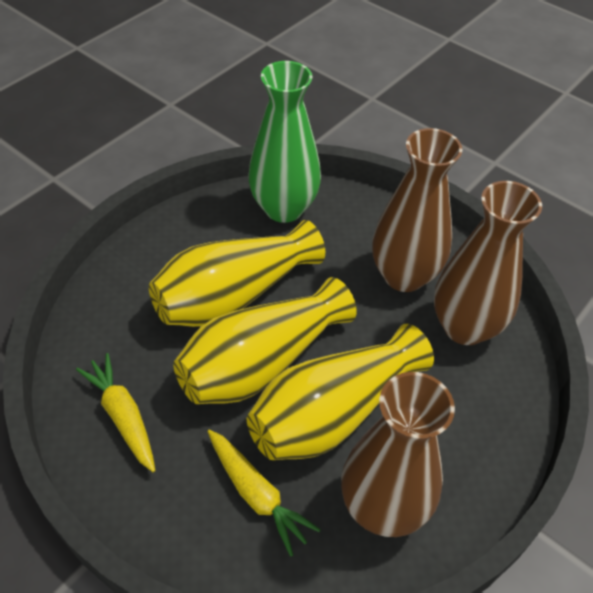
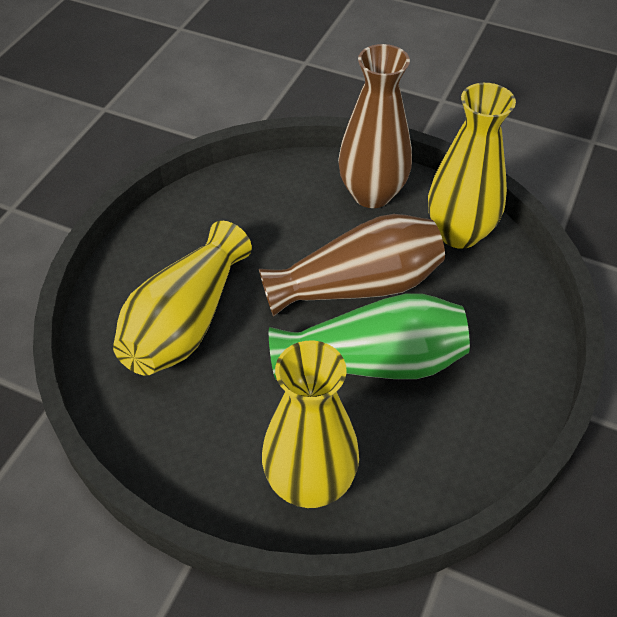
brown vase: [341,372,455,537] [372,128,463,292] [434,181,542,345] = 3 -> [259,214,445,316] [338,44,412,208] = 2
yellow carrot: [76,353,155,472] [207,429,321,557] = 2 -> none = 0

